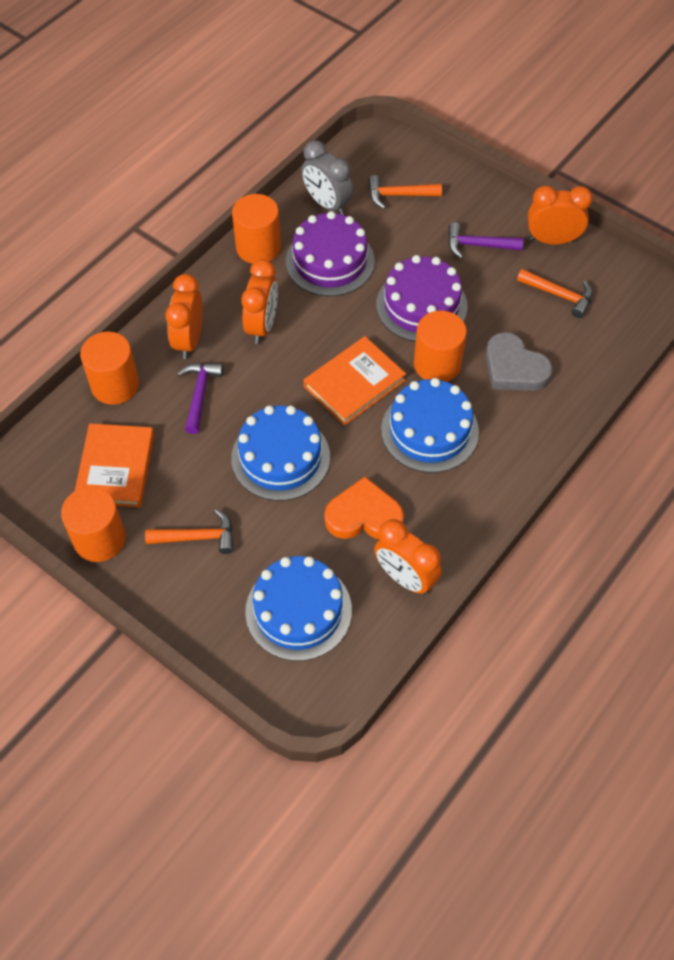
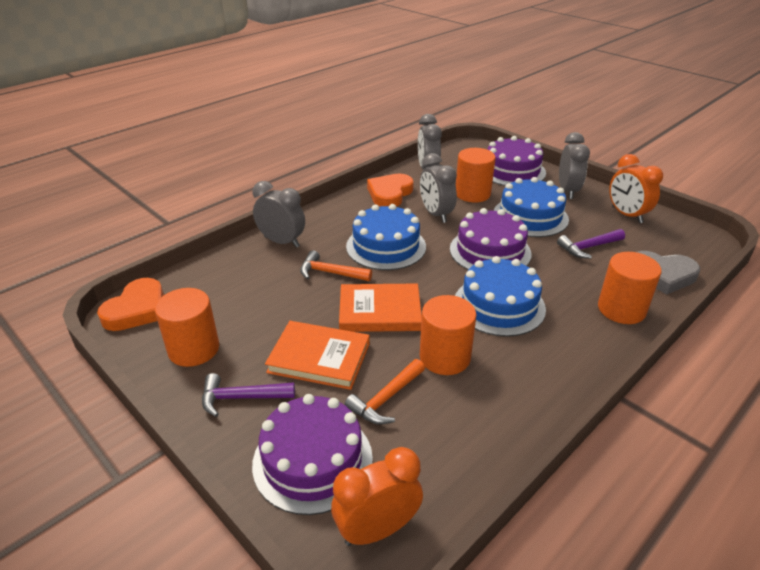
grey clock: [301,140,353,215] = 1 -> [252,181,305,248] [418,114,442,170] [420,153,457,223] [559,132,590,199] = 4
orange clock: [165,274,203,359] [241,259,278,344] [374,519,442,595] [528,186,593,245] = 4 -> [331,447,423,546] [609,154,663,223] = 2
orange hammer: [145,509,234,554] [368,175,442,209] [517,269,593,318] = 3 -> [300,250,372,281] [344,359,425,425] = 2
orange heart: [324,477,404,539] = 1 -> [97,278,164,331] [367,174,414,207] = 2
purple cake: [286,211,375,296] [376,255,468,342] = 2 -> [252,394,373,515] [450,208,531,270] [487,136,546,186] = 3

